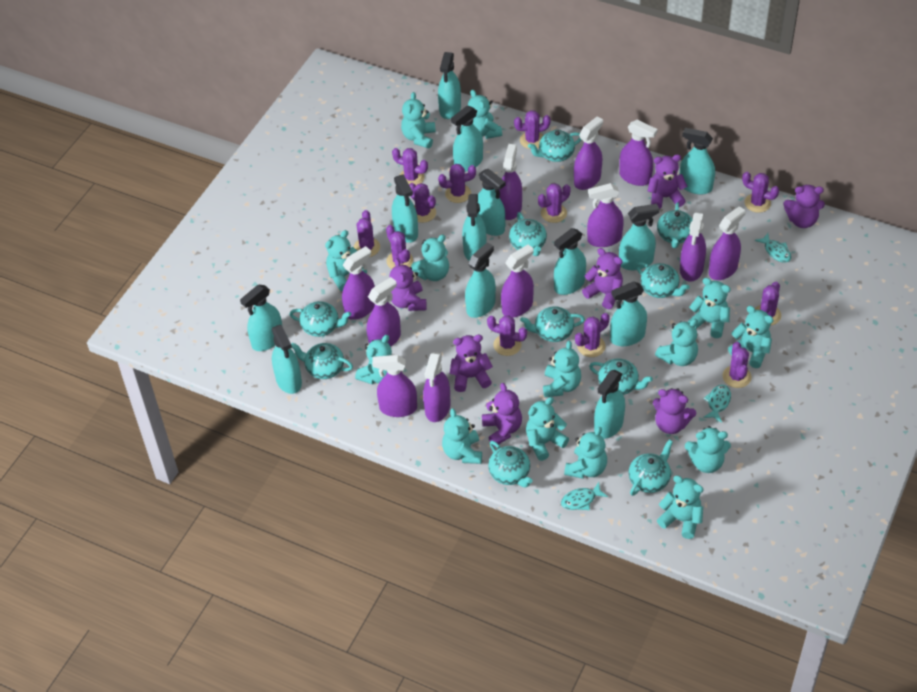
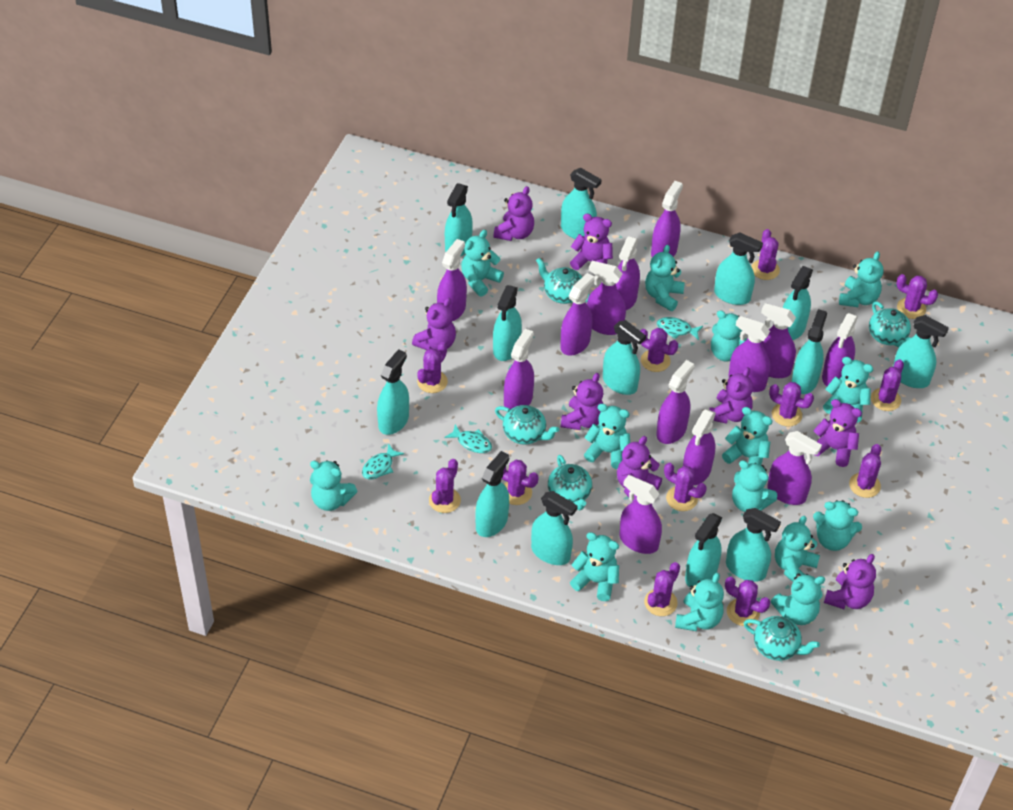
purple spray bottle: [342,246,375,320] [367,277,401,347] [372,355,417,417] [423,352,450,422] [499,144,522,220] [501,244,534,318] [574,116,603,190] [587,183,624,247] [619,120,657,186] [680,212,706,282] [709,206,745,280] = 11 -> [437,239,467,321] [504,329,534,410] [560,273,595,356] [587,261,626,335] [616,236,640,310] [619,475,662,554] [651,181,683,257] [656,360,694,444] [683,409,716,485] [729,316,771,392] [761,303,796,378] [767,431,822,505] [822,313,858,386] = 13
purple teddy bear: [389,258,427,311] [449,335,493,392] [482,383,522,447] [582,248,623,309] [648,154,688,209] [653,388,696,434] [783,185,825,228] = 7 -> [412,298,456,350] [494,186,534,241] [561,373,603,430] [570,214,613,270] [617,436,662,502] [709,367,753,424] [813,399,862,467] [824,554,876,609] = 8
turquoise teapot: [289,301,351,337] [291,342,353,379] [488,441,533,488] [509,212,547,256] [520,306,585,342] [528,130,582,162] [589,358,653,395] [628,440,673,496] [636,262,690,298] [657,202,693,248] = 10 -> [495,405,559,445] [536,258,590,304] [548,455,592,510] [744,616,820,661] [869,301,911,347] = 5

